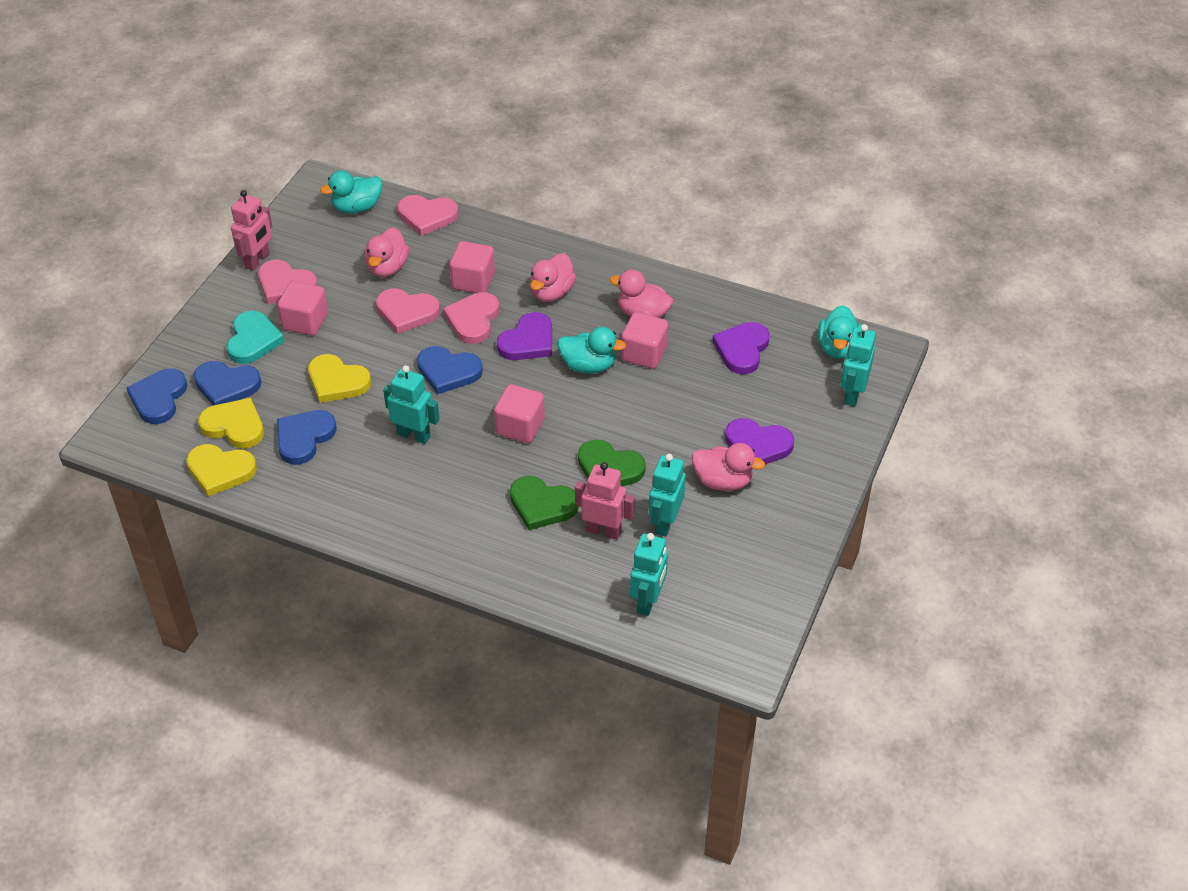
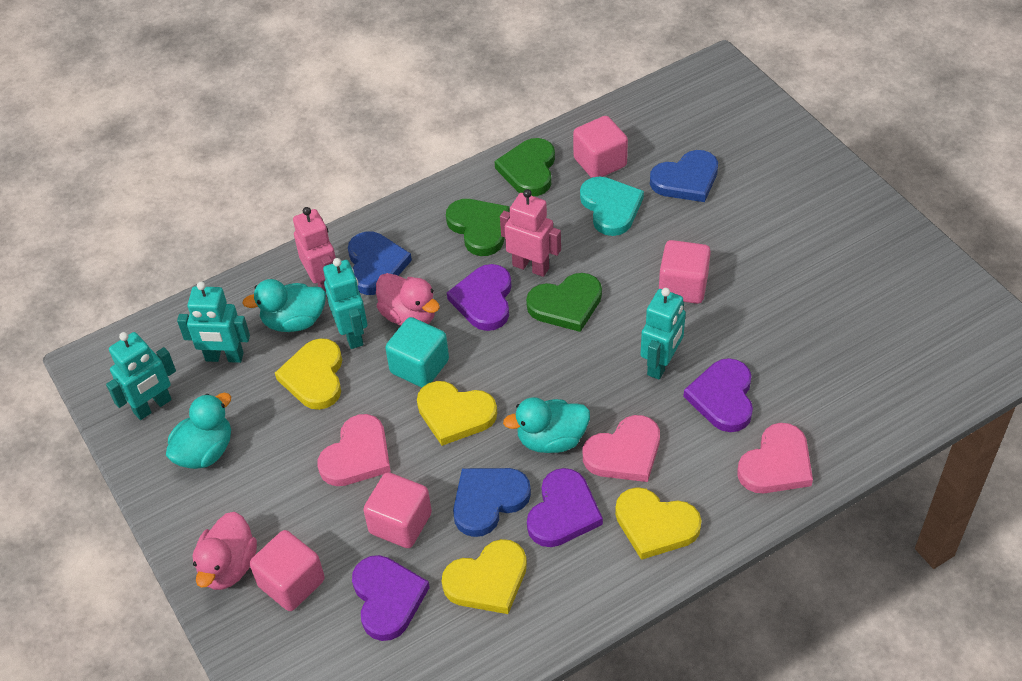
blue heart: [126,368,187,424] [194,361,261,405] [277,410,337,465] [417,346,483,394] = 4 -> [348,231,412,295] [453,468,531,537] [650,150,718,202] = 3
green heart: [510,476,579,530] [578,440,646,486] = 2 -> [446,199,510,256] [495,138,555,196] [526,273,602,332] = 3
pink duck: [365,227,409,277] [530,253,576,302] [610,270,673,318] [692,443,765,491] = 4 -> [193,512,257,590] [376,273,440,326] = 2
pink heart: [258,259,318,304] [376,289,440,334] [398,195,458,236] [443,292,499,344] = 4 -> [317,414,391,486] [583,415,660,482] [738,423,813,493] = 3
purple heart: [497,312,552,360] [712,322,770,374] [725,418,794,469] = 3 -> [352,555,430,641] [447,264,512,331] [527,468,603,547] [683,358,753,432] = 4
turquoise cube: none = 0 -> [385,317,449,388] = 1
yellow heart: [186,444,257,496] [198,398,264,449] [308,354,371,403] = 3 -> [275,338,342,410] [417,381,497,446] [442,539,527,614] [615,487,702,560] = 4

